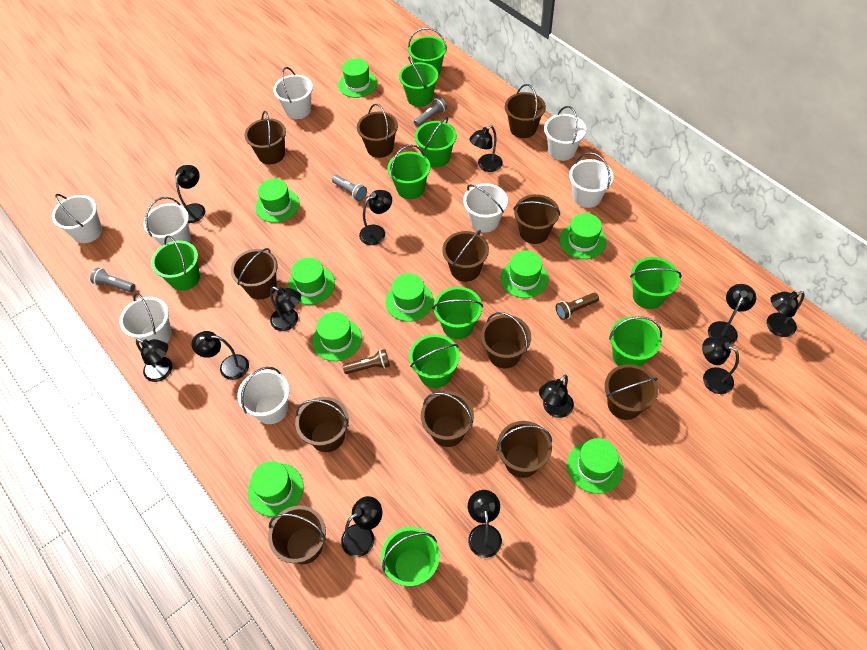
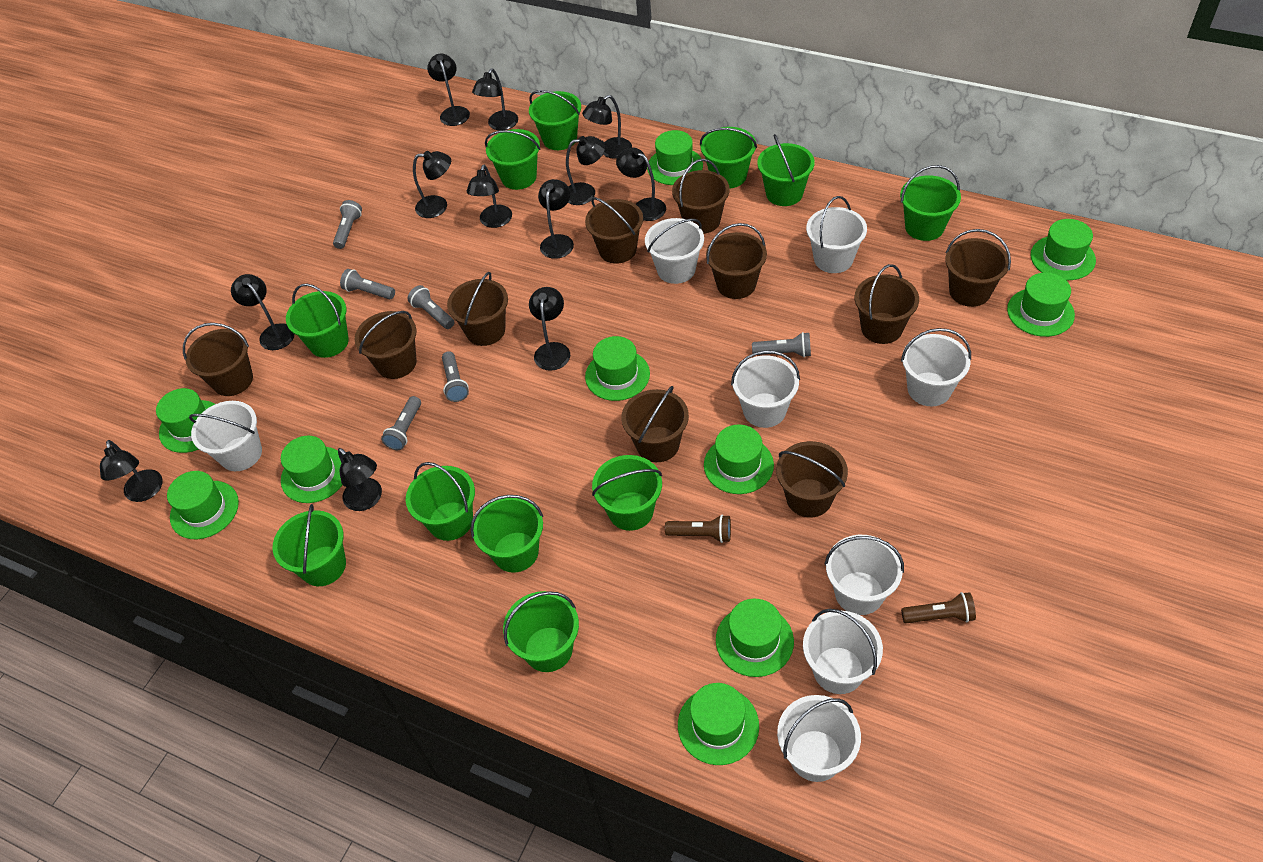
brown bucket: [231,248,278,300] [244,111,286,164] [268,506,326,564] [295,397,349,452] [357,104,398,158] [421,391,474,447] [442,230,489,282] [481,312,531,369] [496,421,552,478] [505,84,546,138] [513,194,560,244] [605,364,658,420] = 12 -> [183,323,253,396] [354,311,417,379] [447,272,508,346] [585,197,643,264] [622,386,689,462] [672,159,730,234] [706,223,767,299] [776,441,848,518] [855,264,919,344] [945,229,1011,307] = 10
green bucket: [151,235,200,291] [381,527,440,587] [387,145,430,199] [399,57,438,107] [408,28,447,76] [409,334,460,388] [415,117,457,168] [433,287,483,339] [609,316,662,367] [630,257,682,309] = 10 -> [273,504,346,586] [286,283,349,358] [406,462,475,541] [470,495,543,573] [485,129,540,190] [503,591,579,672] [529,90,581,150] [592,455,662,531] [700,127,757,189] [757,134,815,206] [900,165,961,241] = 11
green hat: [248,461,304,517] [255,179,299,223] [288,257,335,305] [312,312,362,361] [338,58,377,98] [385,273,434,322] [500,250,548,298] [560,213,606,259] [567,438,623,494] = 9 -> [156,388,215,453] [167,471,239,539] [281,436,342,503] [585,336,650,401] [647,130,703,185] [678,683,759,765] [704,424,774,494] [716,599,794,677] [1007,273,1075,337] [1031,219,1096,280] = 10
grey flashlight: [90,268,135,292] [332,175,367,201] [414,97,447,127] = 3 -> [333,200,362,249] [340,269,395,300] [381,396,421,450] [407,285,455,329] [442,351,469,402] [752,332,811,357] = 6

